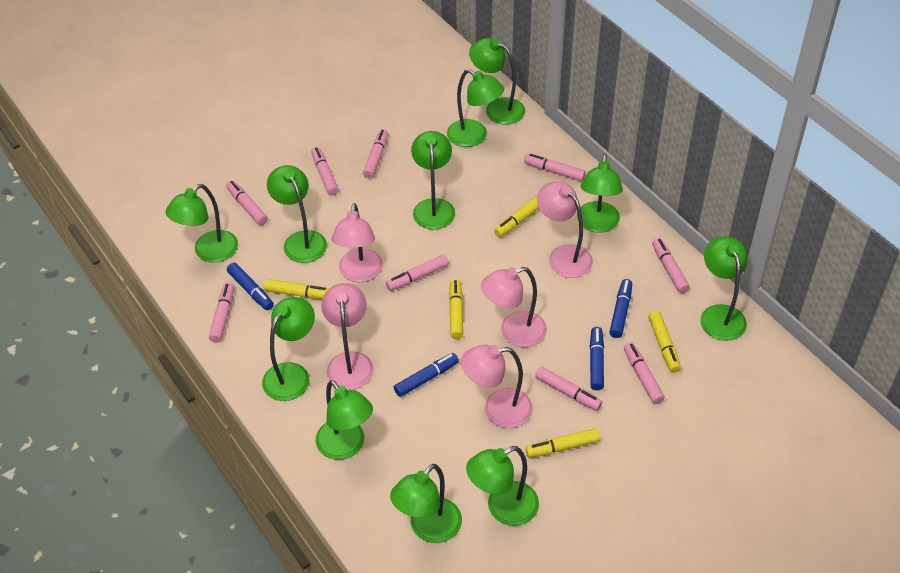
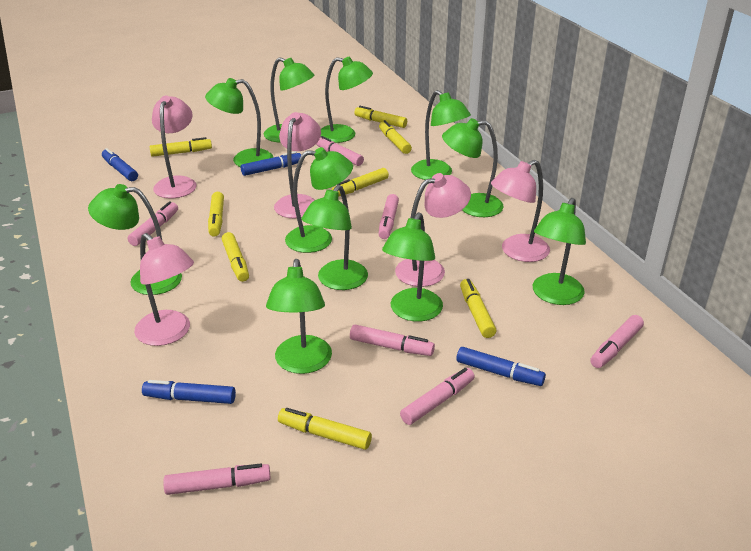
pink marker: [209,282,234,343] [226,181,268,225] [311,147,339,196] [363,129,388,178] [386,254,449,291] [524,154,586,181] [535,366,602,411] [624,342,665,404] [652,238,690,293] = 9 -> [127,201,178,246] [163,463,270,495] [316,136,364,166] [350,325,435,356] [378,194,399,239] [400,368,475,425] [590,315,644,368] = 7
yellow marker: [264,279,328,299] [449,279,463,339] [494,196,539,237] [525,428,600,458] [648,311,681,373] = 5 -> [150,137,212,157] [208,192,224,237] [222,232,249,282] [278,408,372,450] [331,168,389,197] [354,106,407,128] [379,120,412,154] [460,279,496,338] = 8

